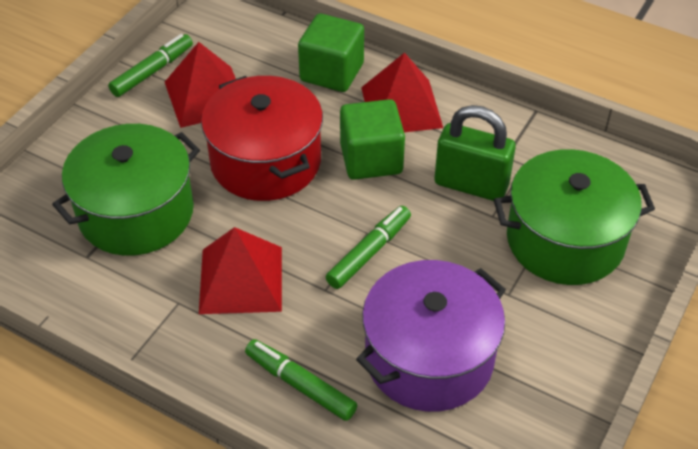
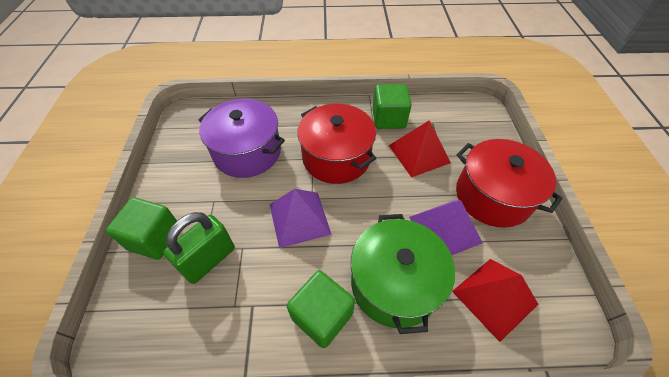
green cube: [298,14,364,92] [340,99,405,180] = 2 -> [106,197,177,260] [287,270,355,348] [372,84,412,129] = 3
green marker: [108,34,193,97] [245,339,357,421] [326,206,411,289] = 3 -> none = 0
green pot: [52,124,200,256] [494,149,655,285] = 2 -> [351,214,455,334] = 1
purple pyramid: none = 0 -> [269,189,332,248] [409,200,483,255] = 2
red pot: [201,76,323,201] = 1 -> [297,104,376,184] [456,139,562,228] = 2
red pyramid: [165,42,236,128] [199,227,282,314] [361,52,443,132] = 3 -> [389,120,451,178] [452,259,538,342] = 2

